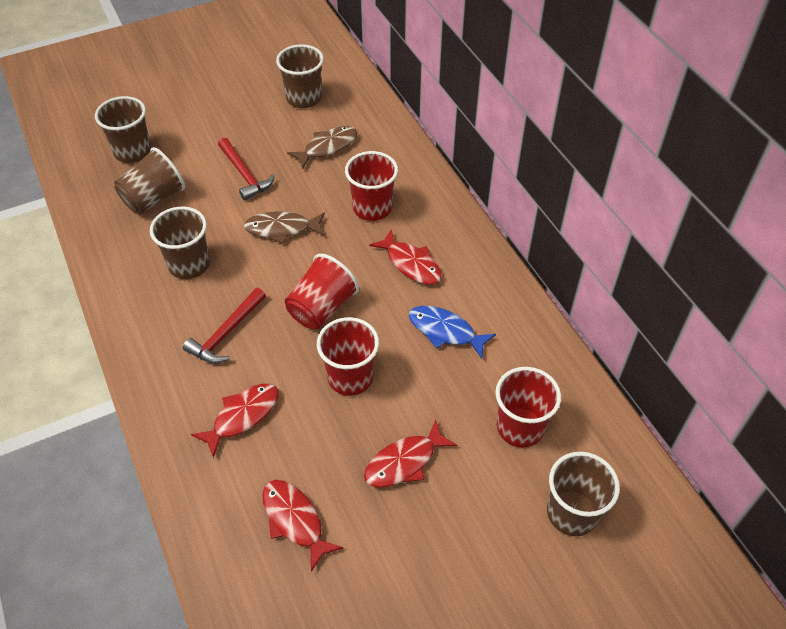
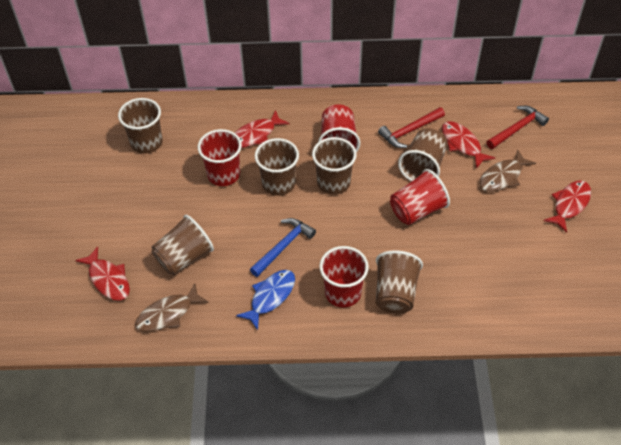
blue hammer: none = 0 -> [250,218,316,277] = 1
brown cup: [95,96,151,163] [114,147,185,214] [150,206,210,279] [276,44,324,108] [547,452,620,536] = 5 -> [118,98,163,154] [152,215,214,275] [255,138,299,196] [312,137,357,195] [376,250,423,314] [398,128,447,181] = 6

